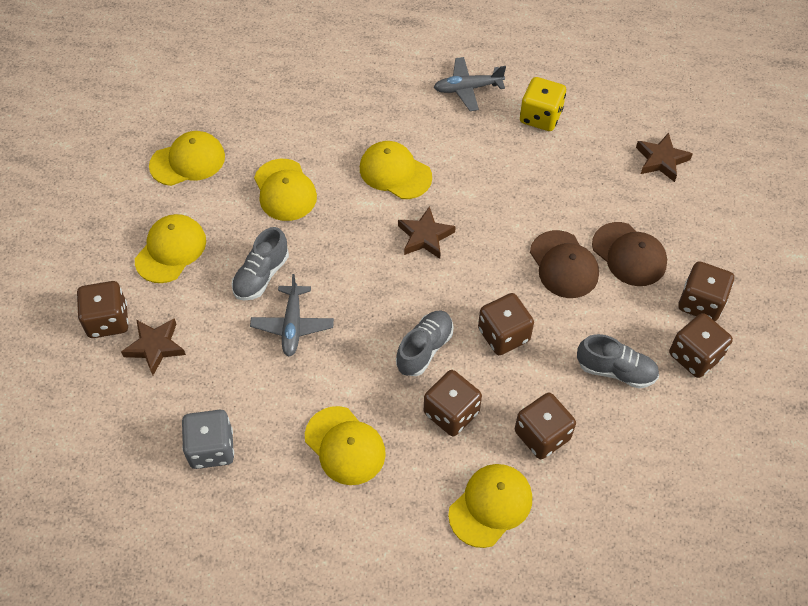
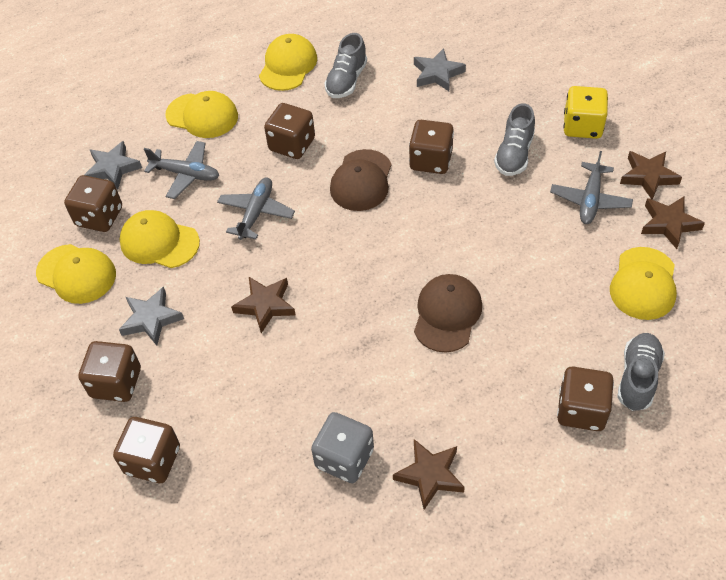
brown star: [121,318,186,375] [398,206,456,259] [636,133,693,182] = 3 -> [231,277,296,333] [393,439,465,510] [620,151,682,200] [641,197,705,249] = 4
grey plane: [250,274,334,356] [434,57,506,111] = 2 -> [144,141,219,199] [217,178,295,240] [550,151,633,224] = 3
grey star: none = 0 -> [84,141,142,189] [119,287,184,346] [414,48,466,91] = 3
yellow cap: [135,214,206,283] [149,131,225,186] [254,159,317,221] [305,406,386,485] [360,141,432,199] [448,464,532,548] = 6 -> [36,244,116,304] [119,210,200,268] [165,91,238,138] [259,34,317,91] [610,247,677,320] = 5

